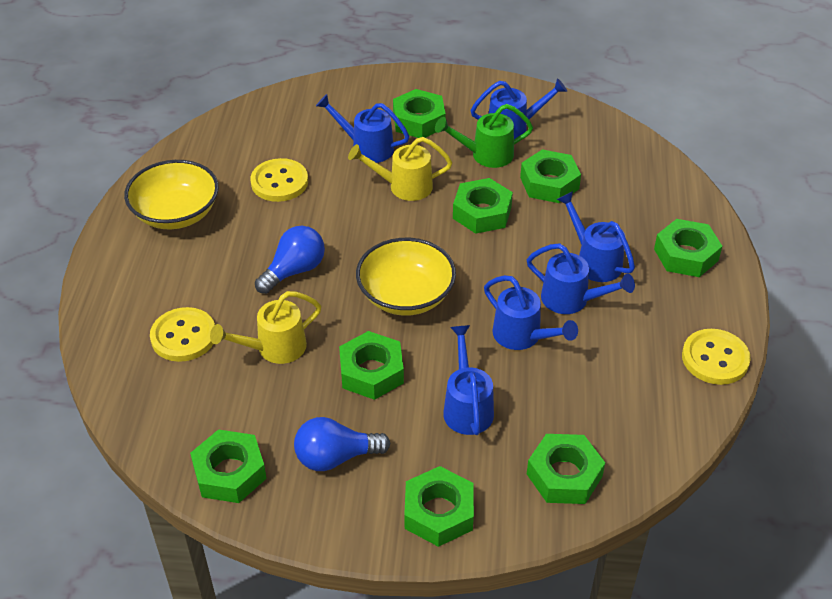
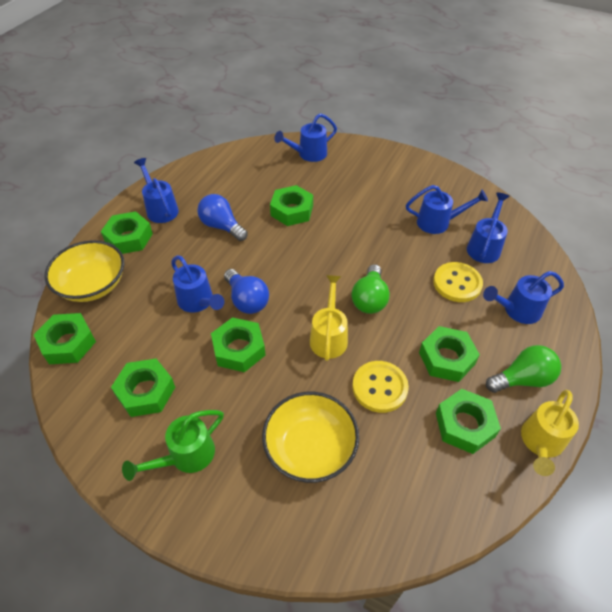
green light bulb: none = 0 -> [352,264,390,314] [486,345,561,393] = 2
green nut: [190,429,267,503] [339,331,404,400] [393,89,446,138] [404,466,474,547] [453,178,513,234] [520,149,581,203] [527,434,605,504] [654,219,722,277] = 8 -> [34,313,96,364] [101,211,153,254] [111,359,175,417] [211,317,265,372] [270,185,313,226] [419,326,480,382] [436,389,501,454] = 7
yellow button: [150,307,215,362] [250,158,308,202] [682,329,751,385] = 3 -> [352,361,409,413] [433,262,483,302] = 2

